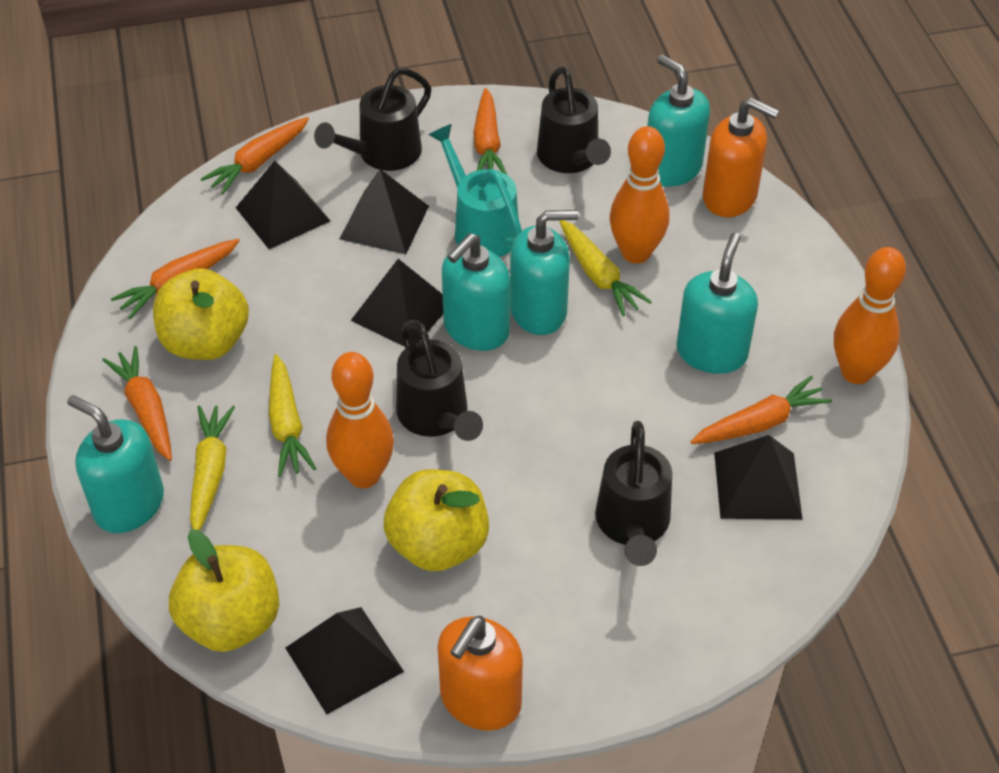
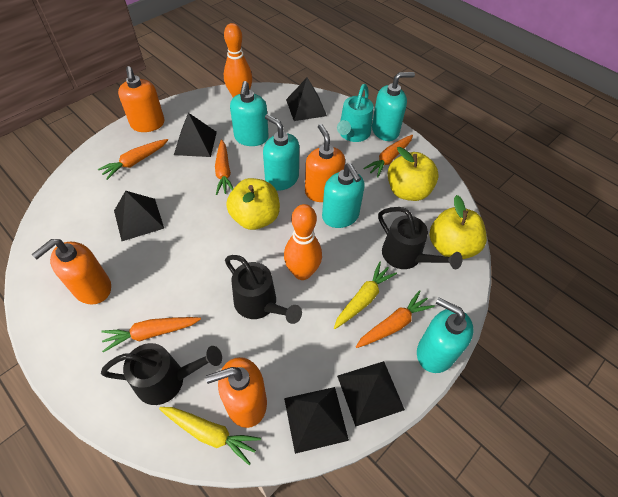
black watering can: [314,68,431,171] [396,320,483,441] [537,66,611,173] [595,421,672,566] = 4 -> [101,343,222,405] [225,255,302,324] [378,207,463,269] = 3
orange bowling pin: [326,352,394,488] [609,126,669,264] [834,247,906,384] = 3 -> [224,23,252,98] [284,204,322,280] = 2
orange soap dispenser: [437,616,523,731] [703,98,779,217] = 2 -> [31,239,111,304] [118,66,165,132] [205,357,267,428] [305,124,345,202] = 4
yellow carrot: [190,405,235,530] [269,354,316,477] [559,220,652,316] = 3 -> [159,407,261,465] [334,262,397,329] = 2

